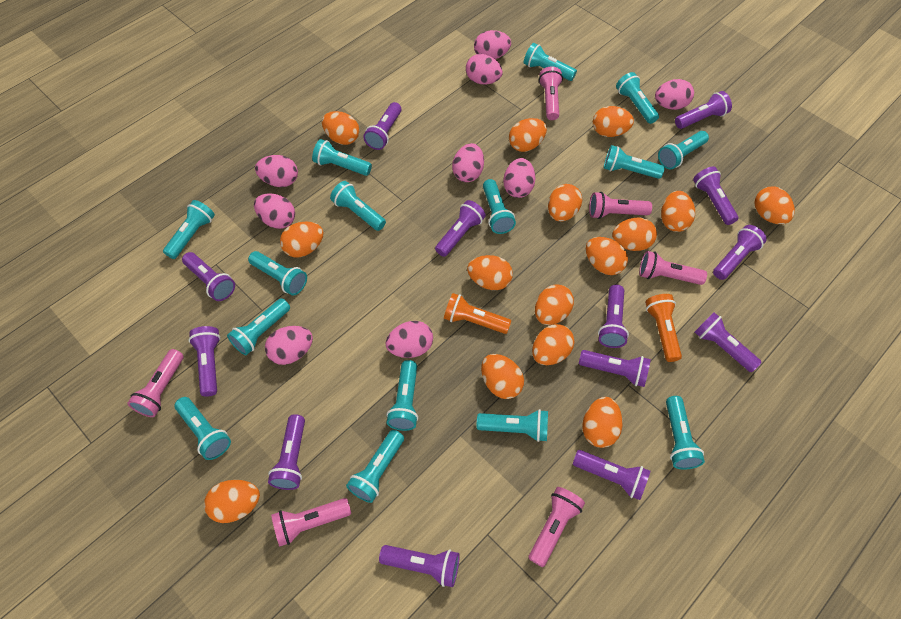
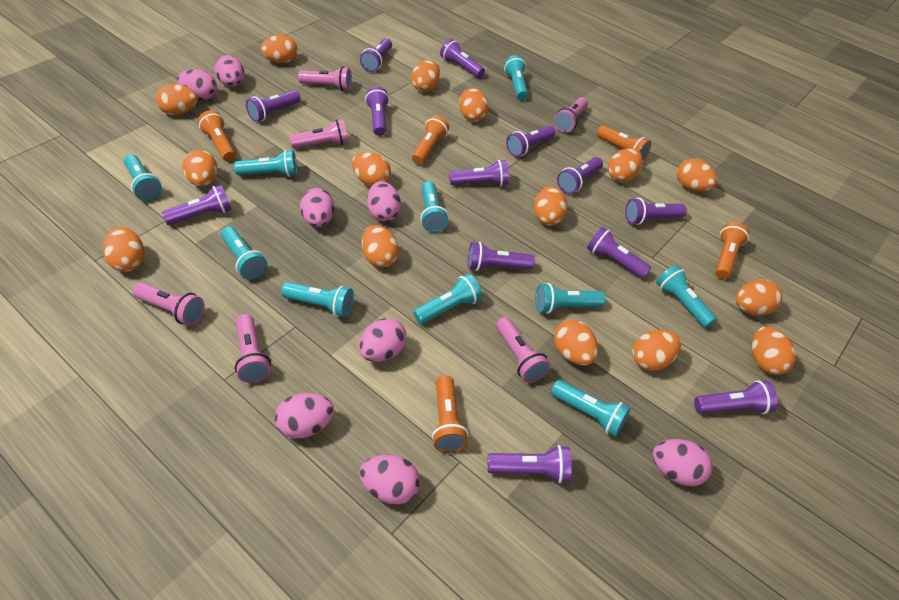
orange flashlight: [444,293,511,334] [645,294,682,362] = 2 -> [198,110,236,161] [412,115,449,165] [432,375,469,453] [597,125,651,161] [715,222,749,279] = 5
pink egg: [254,193,295,229] [255,155,298,187] [265,326,313,365] [385,321,433,358] [452,143,484,182] [466,54,503,84] [474,30,511,59] [503,158,535,198] [655,79,694,110] = 9 -> [177,69,217,100] [214,55,245,87] [275,393,334,439] [300,188,335,227] [359,318,407,362] [359,455,420,505] [367,181,401,222] [653,439,712,487] = 8
turquoise flashlight: [163,200,215,259] [174,397,231,460] [227,298,290,355] [248,251,307,296] [312,139,372,176] [330,181,386,231] [346,430,404,503] [386,360,418,431] [477,409,548,442] [483,179,516,234] [524,43,577,81] [604,145,665,179] [616,72,659,124] [658,131,709,169] [666,396,705,470] = 15 -> [124,155,162,201] [221,227,268,280] [234,150,297,177] [281,282,354,317] [413,274,482,324] [420,181,448,232] [504,55,528,100] [535,283,606,314] [551,380,631,437] [656,265,717,328] = 10

